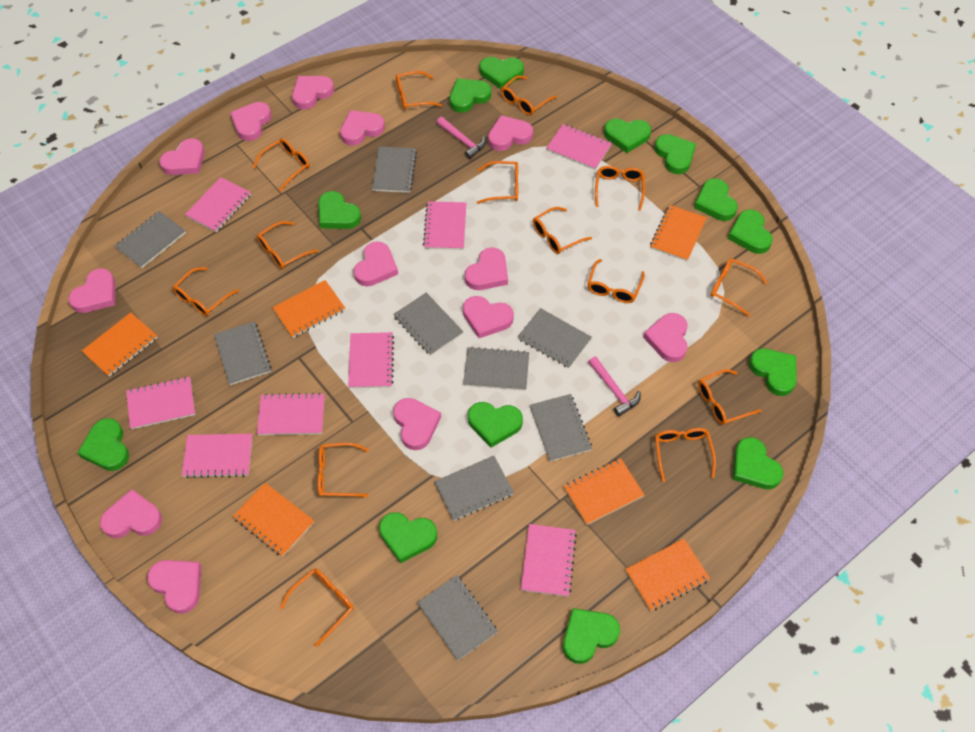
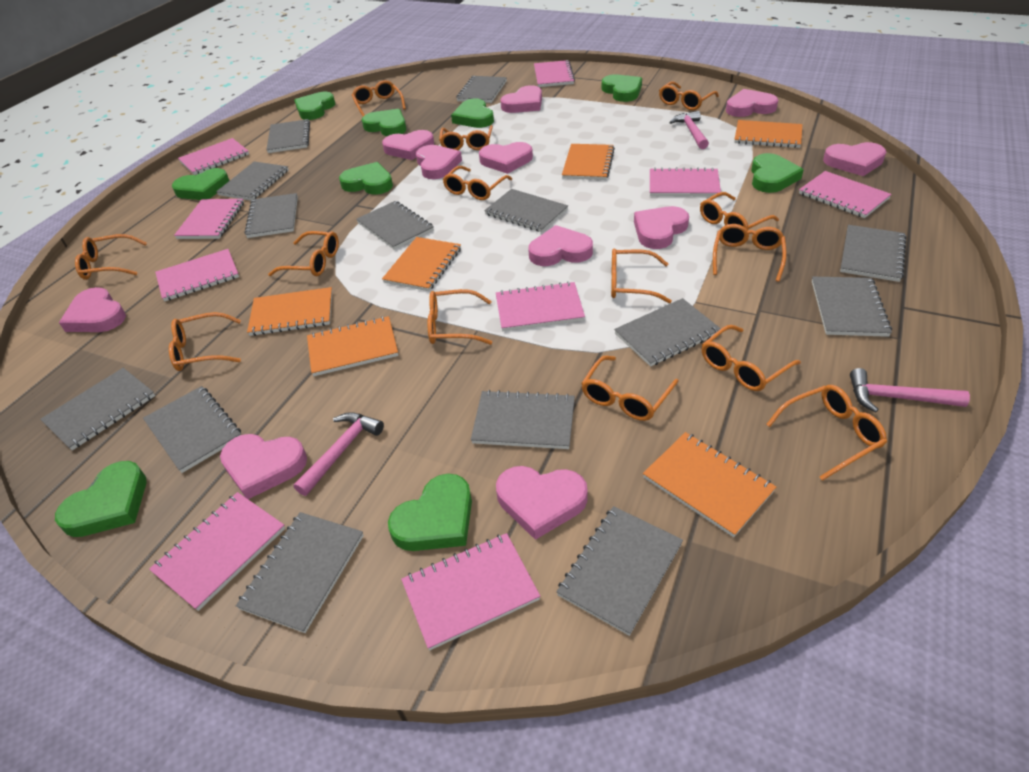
green heart: [77,418,129,471] [318,191,361,229] [379,512,437,564] [450,78,491,112] [468,402,523,448] [479,57,524,89] [563,608,620,664] [604,118,651,153] [654,134,696,174] [694,178,738,221] [728,210,773,254] [733,437,783,489] [749,349,797,396] = 13 -> [55,461,147,537] [172,168,230,200] [294,92,335,120] [339,162,393,195] [362,109,406,136] [388,474,472,551] [451,99,494,128] [602,74,642,102] [751,153,804,193] = 9
grey notebook: [115,211,186,268] [214,321,272,385] [372,146,417,193] [393,293,464,356] [417,575,498,661] [434,456,514,521] [463,347,529,391] [518,308,592,368] [530,394,592,462] = 9 -> [40,368,155,450] [143,386,241,473] [216,161,288,201] [236,512,364,633] [244,193,298,238] [266,119,310,153] [356,201,434,250] [456,76,507,103] [471,390,575,449] [484,189,568,232] [556,506,683,636] [614,298,721,367] [812,277,892,337] [840,225,907,282] = 14
pink hammer: [437,117,486,159] [589,356,641,417] = 2 -> [293,412,384,496] [669,111,709,149] [850,368,970,413] = 3
pink heart: [68,268,115,313] [100,489,162,538] [147,560,201,614] [159,138,204,175] [230,102,272,141] [292,76,334,110] [340,110,385,146] [354,241,398,286] [393,398,441,450] [463,296,514,338] [465,248,508,290] [488,115,533,151] [643,313,688,362] = 13 -> [59,287,126,332] [220,434,307,499] [382,130,434,160] [416,145,462,179] [479,142,533,174] [496,466,588,540] [501,85,542,113] [528,225,593,266] [634,206,689,249] [726,89,778,117] [823,142,886,176] = 11
pink notebook: [126,377,195,429] [182,434,253,478] [185,177,251,232] [257,393,325,435] [348,332,394,388] [423,201,466,250] [521,524,577,597] [546,124,612,170] = 8 -> [149,492,285,611] [155,249,239,302] [174,199,244,239] [178,138,249,175] [401,533,540,650] [496,282,585,331] [534,60,575,87] [650,167,721,197] [799,171,892,218] = 9

